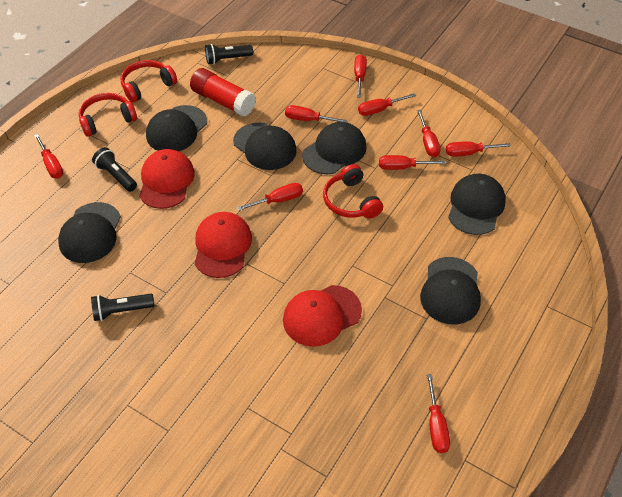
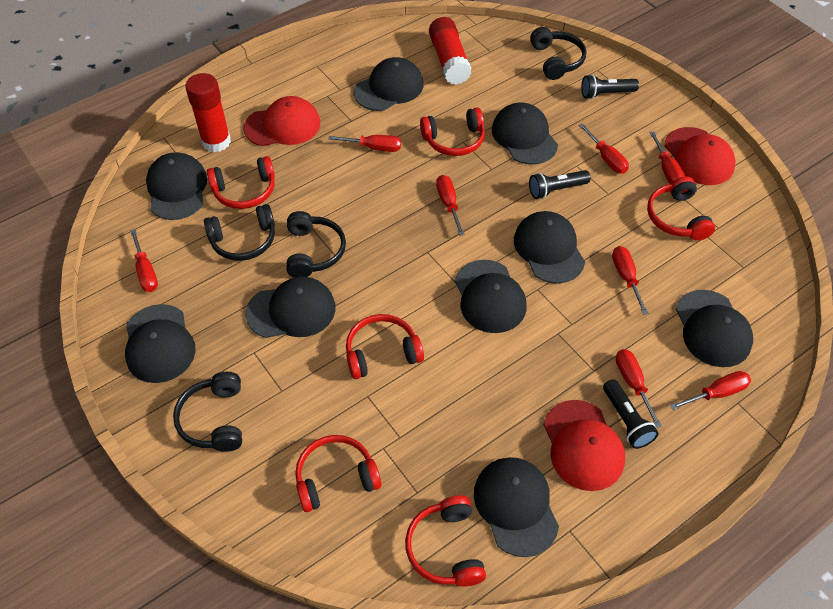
black cap: [58,202,121,263] [146,105,207,151] [233,122,297,170] [302,122,367,174] [420,257,481,325] [448,174,506,235] = 6 -> [125,304,195,383] [146,152,207,220] [246,277,335,338] [353,57,423,111] [455,260,527,333] [474,457,559,557] [492,102,558,164] [514,211,585,284] [676,290,753,367] = 9
black headphones: none = 0 -> [173,372,242,452] [204,204,275,261] [286,211,346,278] [530,27,586,80] = 4
red glue stick: [190,68,256,116] = 1 -> [185,73,231,152] [429,17,471,85] = 2
red headphones: [79,93,137,137] [120,60,177,103] [323,164,383,219] = 3 -> [207,156,275,209] [295,435,381,512] [346,314,424,379] [405,496,486,587] [420,107,485,156] [647,176,715,241] = 6
red screwdriver: [34,134,63,179] [237,183,303,211] [285,105,347,122] [354,55,367,98] [358,93,416,116] [379,155,445,170] [417,110,441,157] [426,374,450,453] [446,142,511,157] = 9 -> [130,229,158,292] [328,135,401,152] [436,175,464,236] [579,123,629,174] [612,246,648,315] [616,349,662,428] [650,132,685,184] [670,371,751,410] = 8

